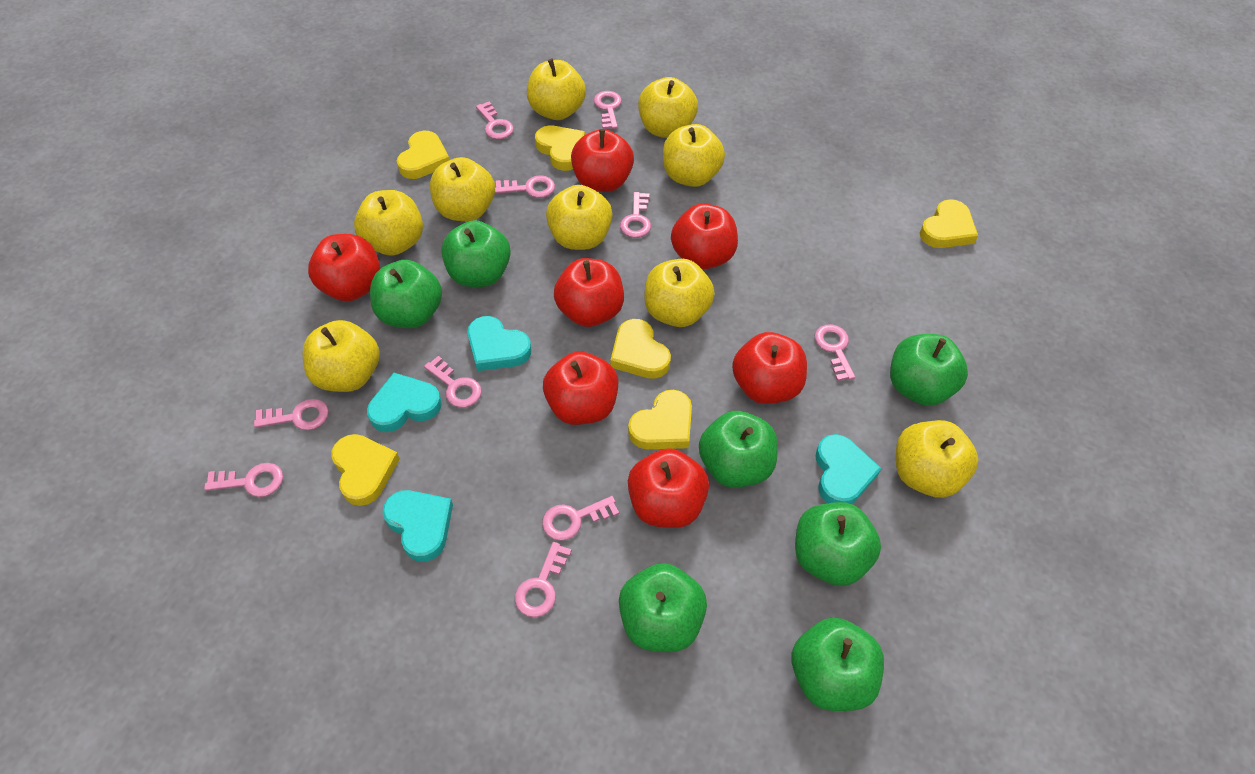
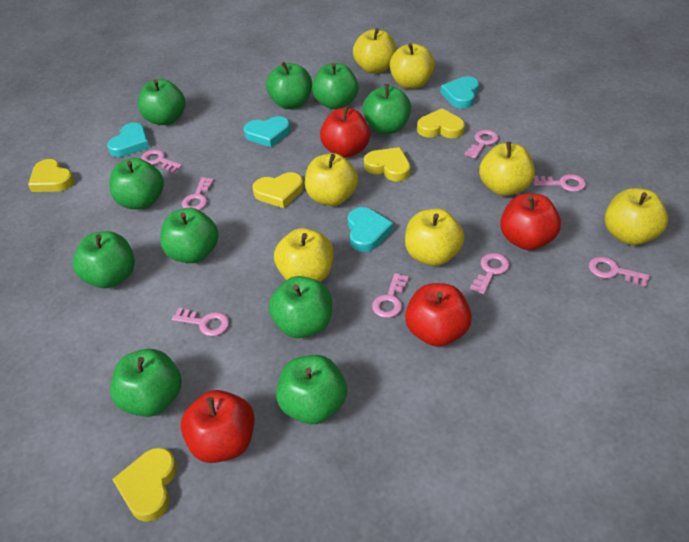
green apple: [370,260,442,328] [441,220,511,287] [619,563,707,652] [699,411,778,488] [791,617,884,711] [795,502,881,586] [890,334,968,406] = 7 -> [73,231,135,288] [109,158,164,209] [110,349,182,417] [138,79,185,125] [160,208,219,263] [266,62,312,109] [269,276,332,338] [276,355,347,424] [312,63,358,109] [363,84,411,134] = 10
pink key: [204,463,283,497] [254,399,329,430] [424,356,482,408] [476,102,514,139] [495,175,555,198] [515,542,572,617] [542,496,619,541] [594,91,622,129] [620,192,651,238] [815,324,855,381] = 10 -> [141,149,182,173] [172,308,229,336] [182,177,214,210] [372,273,409,318] [464,130,499,159] [470,253,510,295] [533,174,586,192] [589,256,650,287] = 8
red apple: [308,234,380,301] [543,351,618,425] [554,258,624,327] [571,129,634,192] [628,448,709,528] [671,203,738,270] [732,332,807,404] = 7 -> [181,390,255,463] [320,106,370,158] [405,283,472,347] [500,193,561,250] = 4
yellow apple: [303,320,380,392] [354,190,423,256] [430,157,495,221] [527,59,586,120] [546,185,613,250] [638,77,698,138] [644,259,715,327] [663,124,725,187] [896,420,978,498] = 9 -> [274,228,333,282] [305,153,358,206] [353,28,396,74] [390,43,435,89] [405,208,465,266] [479,142,535,196] [605,188,668,245] = 7
yellow heart: [331,434,400,506] [397,131,449,179] [535,126,585,171] [610,319,671,379] [628,390,692,449] [920,199,978,248] = 6 -> [28,159,74,192] [112,447,177,522] [253,172,304,208] [364,147,410,181] [417,108,465,138] = 5

